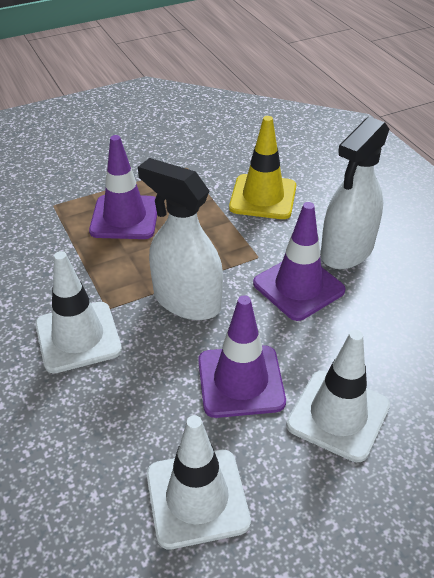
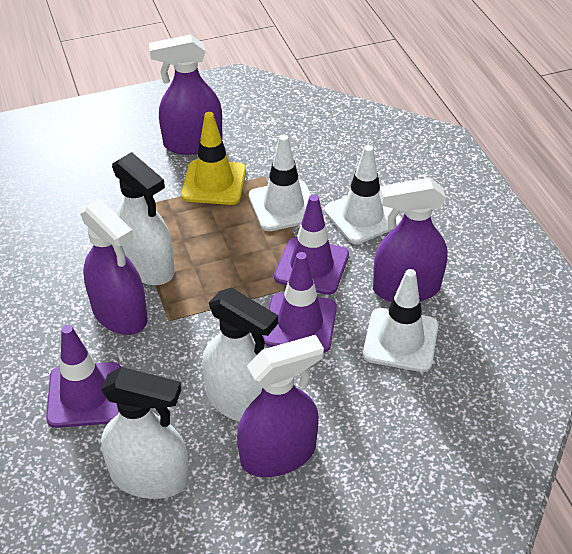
purple spray bottle: none = 0 -> [80,199,148,335] [149,34,222,155] [237,335,324,477] [373,178,448,302] = 4
white spray bottle: [138,158,223,320] [321,116,389,269] = 2 -> [101,367,189,499] [112,152,175,285] [202,287,278,421] = 3

